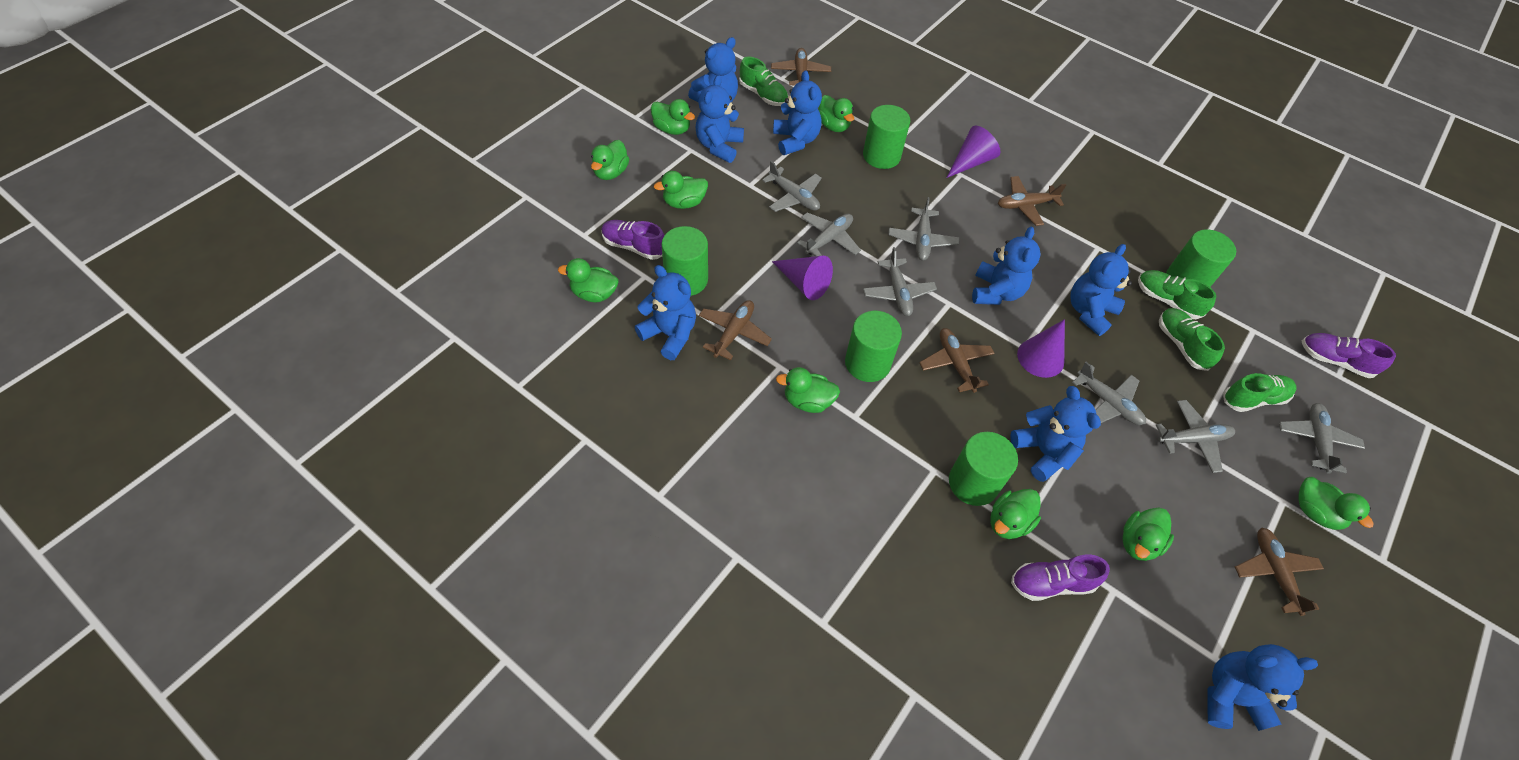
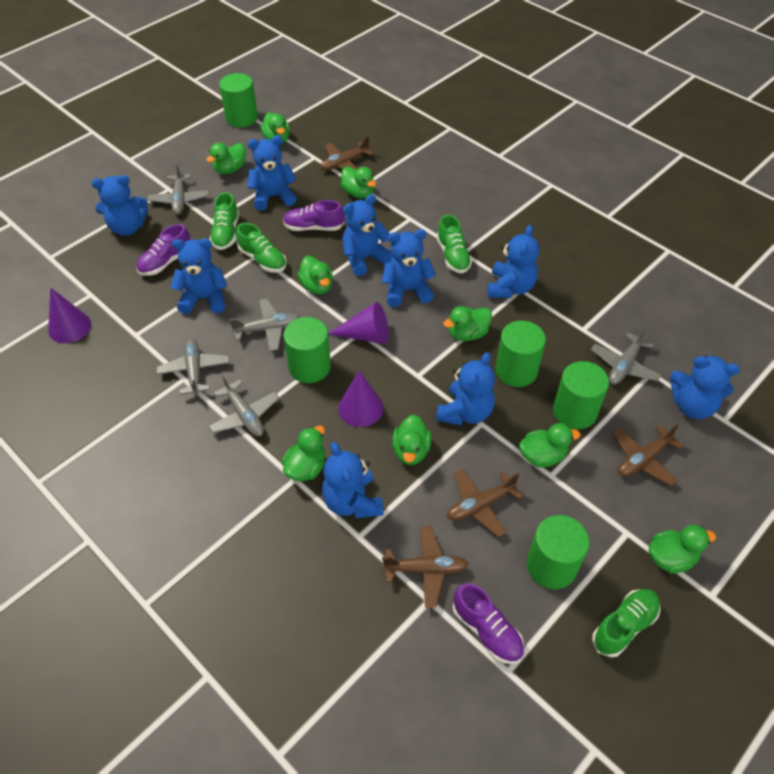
blue teddy bear: [635,265,696,360] [688,37,738,102] [696,75,744,163] [773,70,822,155] [972,227,1041,305] [1010,386,1101,482] [1071,244,1132,336] [1208,644,1318,731] = 8 -> [91,175,148,236] [171,238,227,314] [247,136,297,211] [322,442,384,518] [342,194,393,276] [381,229,436,307] [436,352,495,426] [487,225,539,298] [670,355,740,419] = 9
brown plane: [699,300,772,360] [771,48,831,85] [919,328,995,393] [998,176,1066,226] [1235,527,1324,616] = 5 -> [320,136,373,171] [382,526,468,608] [447,469,523,537] [612,424,683,486] = 4
grey plane: [762,161,822,212] [797,212,861,256] [863,247,937,316] [888,197,959,261] [1072,362,1146,425] [1156,400,1235,473] [1279,403,1365,474] = 7 -> [148,163,209,215] [156,339,230,396] [208,374,279,437] [229,299,300,351] [591,327,661,385] = 5

